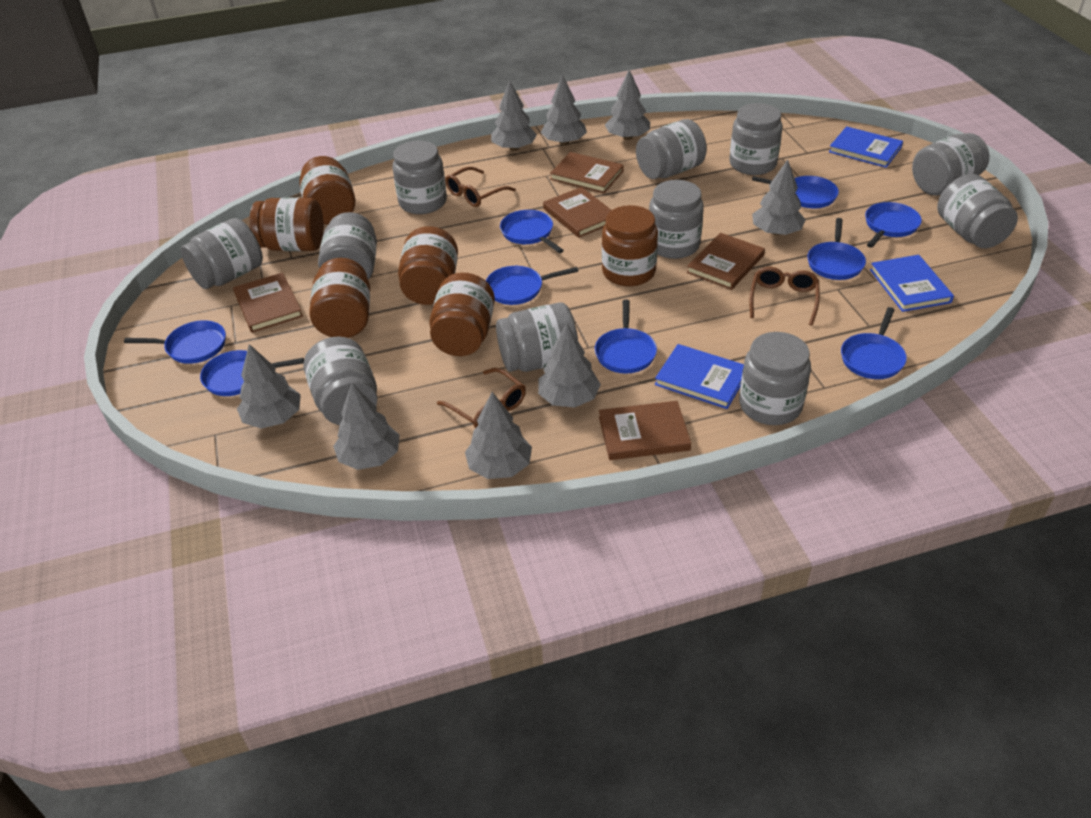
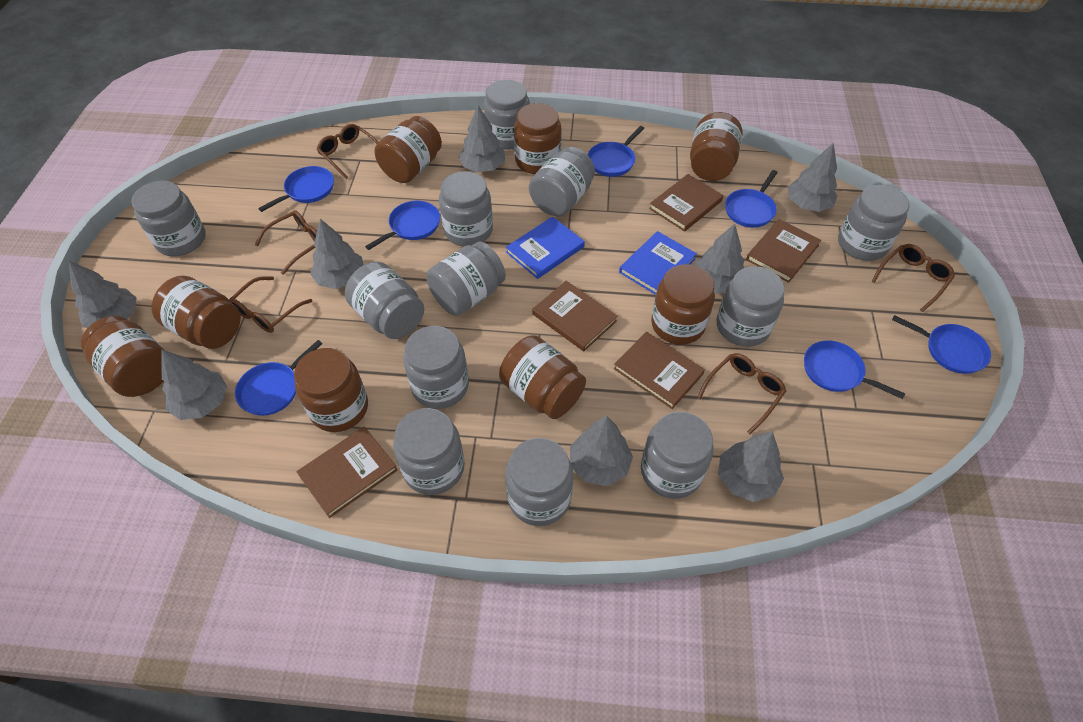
blue book: [655,344,744,409] [829,126,903,168] [870,255,954,312] = 3 -> [506,217,585,279] [619,231,697,295] = 2
blue pan: [124,320,226,364] [200,350,304,396] [486,266,578,305] [500,210,564,253] [595,300,657,374] [752,176,839,208] [807,218,866,280] [841,307,907,379] [865,202,922,248] = 9 -> [235,340,322,416] [258,166,334,212] [365,201,440,250] [588,126,644,177] [725,170,778,228] [804,340,905,399] [892,315,991,374] = 7
brown glasses: [437,368,526,428] [445,167,516,207] [749,267,820,326] = 3 -> [229,276,312,333] [255,210,317,275] [316,124,378,179] [697,353,786,434] [871,244,955,312] = 5
brown jar: [249,198,324,251] [299,156,355,225] [309,258,370,338] [398,226,458,305] [430,273,495,356] [602,205,658,286] = 6 -> [81,316,164,397] [151,276,241,349] [294,348,368,432] [375,116,442,183] [499,335,586,419] [514,103,562,174] [651,264,715,345] [690,112,742,181] = 8
grey jar: [181,218,263,289] [303,337,378,425] [318,212,377,280] [392,141,447,214] [496,302,578,372] [636,119,707,179] [649,180,704,259] [729,103,783,175] [739,332,811,425] [912,133,989,196] [937,174,1018,248] = 11 -> [131,181,206,256] [345,262,424,339] [393,408,465,495] [403,326,469,409] [426,242,506,316] [439,171,493,246] [484,80,530,150] [505,438,573,526] [529,147,595,216] [641,412,714,499] [716,266,785,347] [838,185,910,261] = 12

